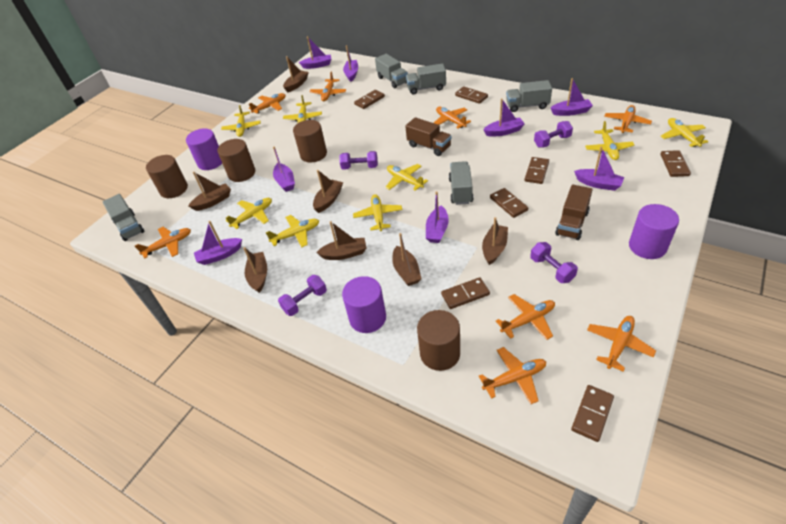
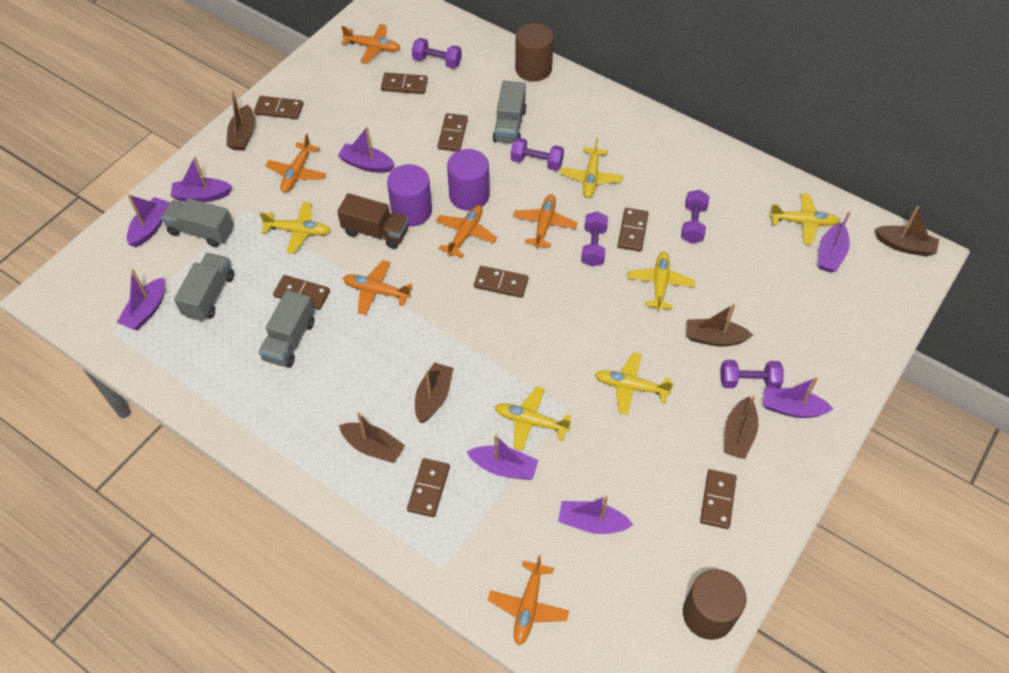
brown boat: [188,172,231,211] [243,247,267,293] [283,56,309,92] [313,170,343,213] [316,221,366,260] [392,233,421,286] [482,217,508,265] = 7 -> [226,90,255,151] [339,412,405,463] [415,362,453,423] [686,304,753,346] [724,395,758,459] [875,206,939,257] = 6
brown cylinder: [146,155,188,198] [217,139,255,182] [293,120,327,163] [417,310,460,371] = 4 -> [515,23,554,81] [683,569,746,640] = 2
brown domino: [354,90,385,109] [441,277,490,309] [455,86,488,104] [490,188,528,218] [525,157,549,184] [571,385,614,442] [661,150,691,177] = 7 -> [254,96,303,119] [273,275,330,310] [381,72,428,94] [407,458,450,517] [437,113,468,151] [474,266,529,298] [618,208,649,252] [700,469,737,529] = 8
brown truck: [405,117,452,156] [555,185,592,240] = 2 -> [337,193,409,249] = 1
grey truck: [102,194,144,241] [375,54,408,88] [406,63,446,94] [449,161,474,205] [506,80,552,112] = 5 -> [161,198,234,247] [174,253,234,321] [259,290,315,368] [493,81,526,143] = 4
orange plane: [135,227,191,259] [249,93,285,114] [310,72,346,101] [434,107,471,129] [479,347,546,404] [496,294,555,340] [587,316,656,372] [604,105,652,133] = 8 -> [265,134,326,193] [341,24,400,63] [343,260,413,315] [436,205,497,258] [488,555,569,645] [513,194,578,249] = 6
purple cylinder: [186,128,222,170] [342,276,386,333] [629,204,679,259] = 3 -> [387,164,432,227] [447,149,489,211] = 2
purple dumbbell: [278,275,327,316] [340,151,378,170] [530,242,578,283] [534,121,573,147] = 4 -> [412,38,462,69] [511,138,564,171] [581,211,608,267] [681,190,710,243] [720,360,784,388] = 5
yellow plane: [221,105,261,137] [226,198,272,229] [265,215,319,247] [283,95,322,123] [353,194,402,231] [385,164,428,191] [585,121,635,160] [661,118,708,147] = 8 -> [259,202,331,254] [495,386,571,451] [560,138,623,198] [595,352,674,415] [627,252,695,311] [769,193,840,245] = 6

